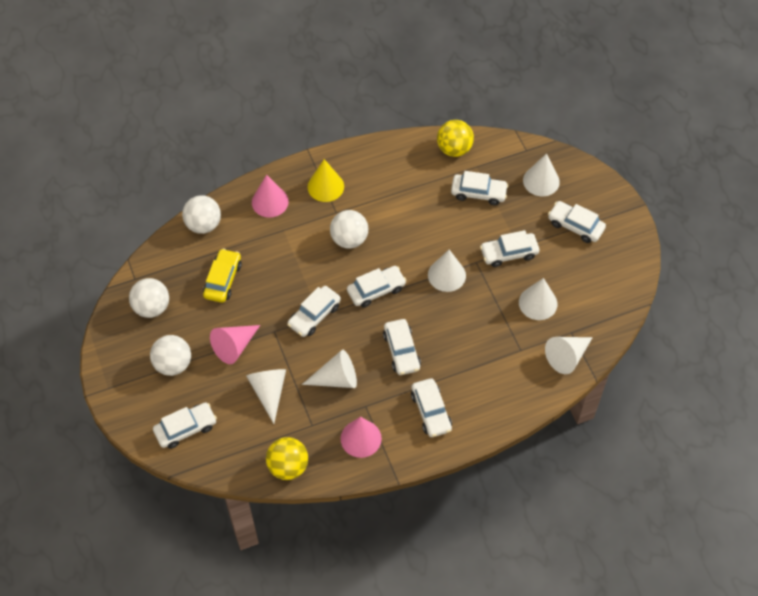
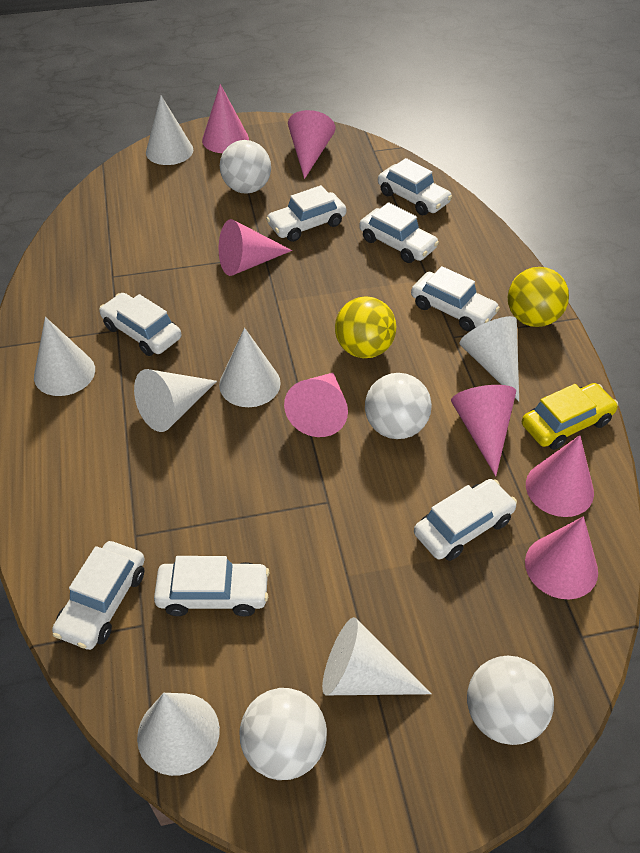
pink cone: [210,325,260,364] [252,175,289,218] [341,417,382,458] = 3 -> [202,84,249,153] [219,219,292,276] [284,373,348,437] [288,110,335,179] [451,385,516,476] [525,516,598,600] [526,435,594,517] = 7
white cone: [246,369,286,424] [302,350,357,388] [428,250,466,292] [519,278,557,320] [523,153,560,197] [545,337,593,374] = 6 -> [34,317,95,396] [134,369,217,432] [137,693,220,776] [146,96,193,165] [219,328,281,407] [322,617,432,695] [459,316,519,401] = 7
yellow cone: [307,159,344,202] = 1 -> none = 0

